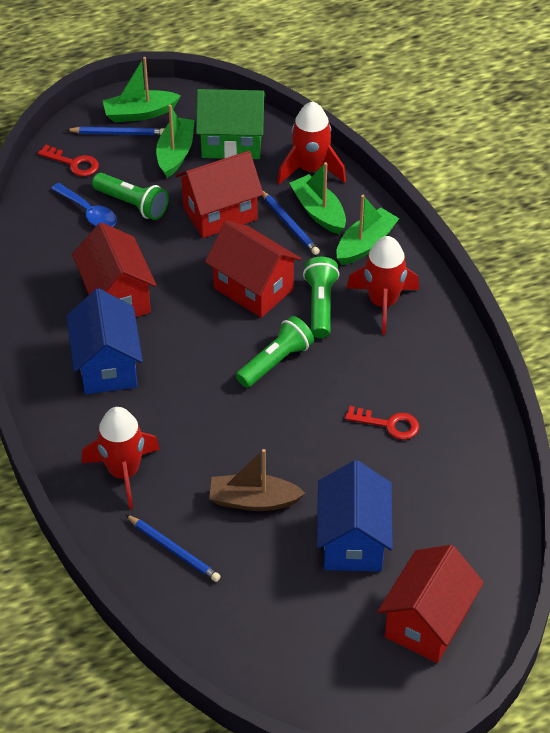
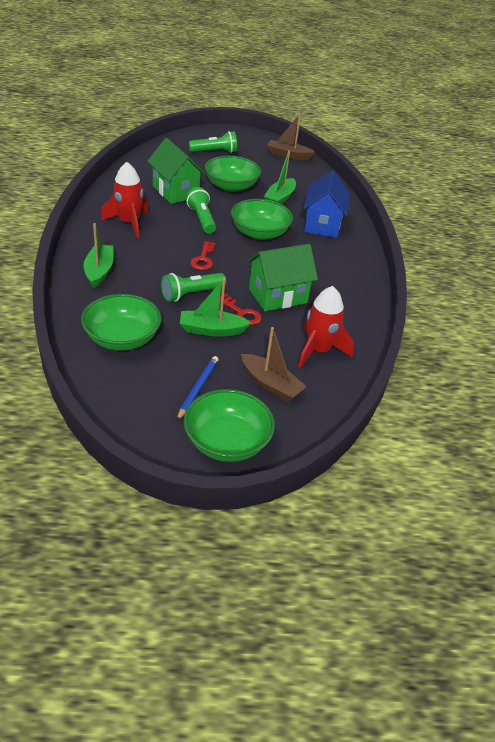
blue house: [66,288,143,394] [317,460,393,572] = 2 -> [303,170,350,238] = 1
blue pencil: [67,127,164,135] [125,514,221,582] [262,190,320,255] = 3 -> [177,356,219,421] = 1
blue spoon: [51,183,117,227] = 1 -> none = 0
brown boat: [209,449,305,511] = 1 -> [241,327,307,402] [267,114,315,160] = 2
green boat: [102,57,181,122] [156,104,194,178] [290,162,346,234] [336,195,400,265] = 4 -> [84,223,113,288] [180,278,251,336] [264,150,296,204] = 3
green bowl: none = 0 -> [81,294,161,351] [184,389,275,462] [205,156,261,192] [231,199,293,240] = 4
green house: [196,89,266,159] = 1 -> [147,138,206,204] [247,244,318,311] = 2
red house: [72,222,157,317] [175,151,264,238] [205,220,301,318] [377,545,484,663] = 4 -> none = 0
red rocket: [82,407,160,509] [277,101,346,184] [347,236,419,335] = 3 -> [101,162,148,238] [298,286,354,368] = 2

